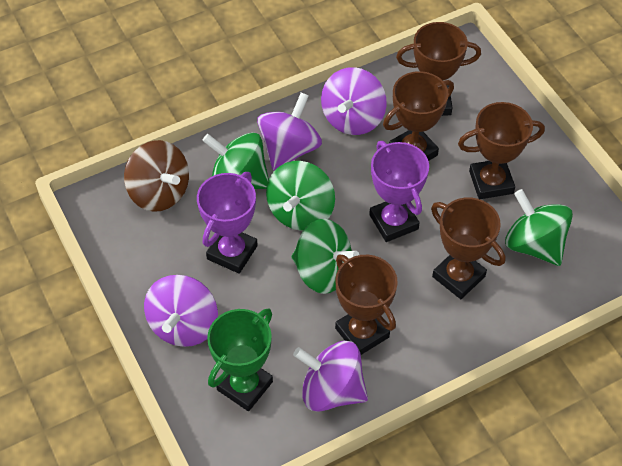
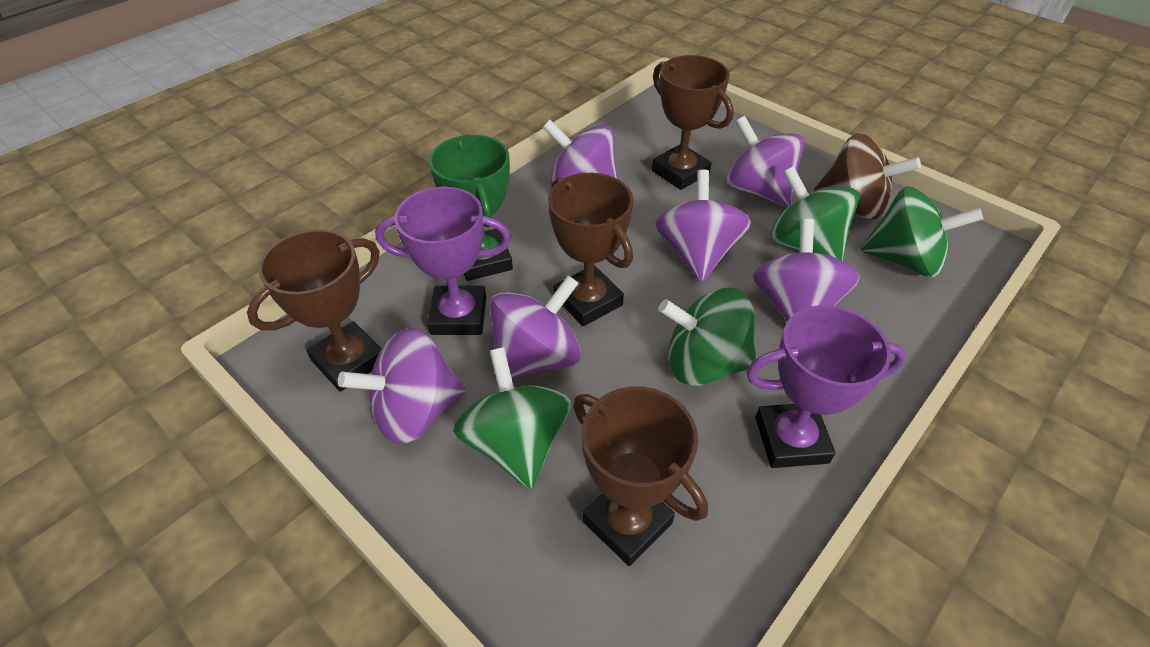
brown trophy: [335,254,398,355] [383,71,454,161] [396,22,481,116] [431,197,505,299] [458,102,545,199] = 5 -> [247,229,382,392] [548,173,633,326] [573,386,708,566] [652,55,734,190] = 4
purple spinning top: [144,275,218,347] [257,92,322,171] [293,341,368,412] [321,67,387,135] = 4 -> [338,328,465,444] [490,275,581,381] [543,120,617,188] [655,170,751,282] [726,116,805,207] [753,219,860,321] = 6

